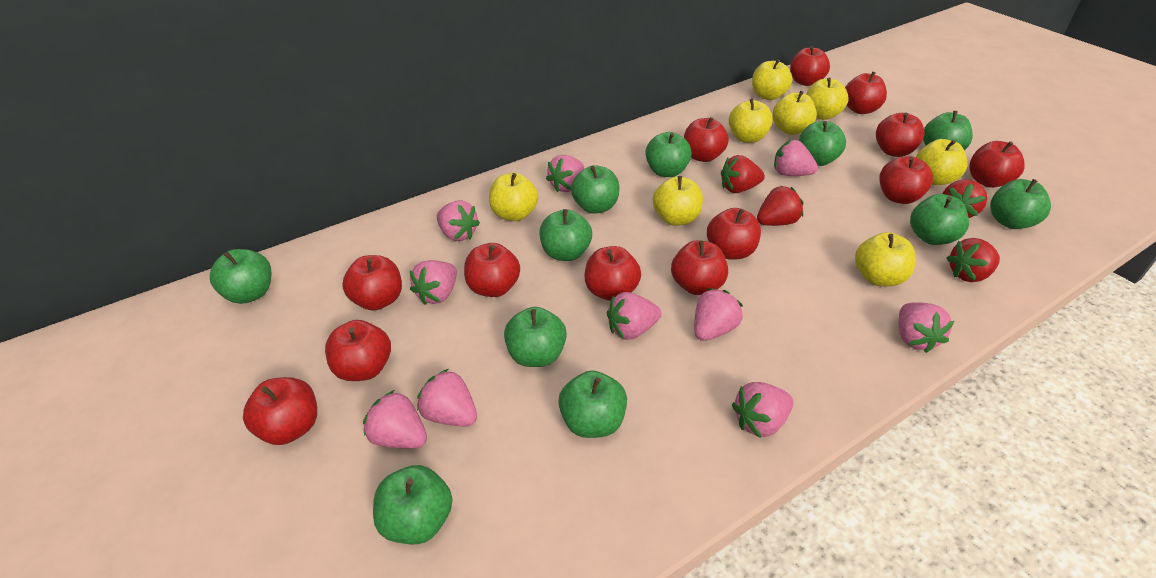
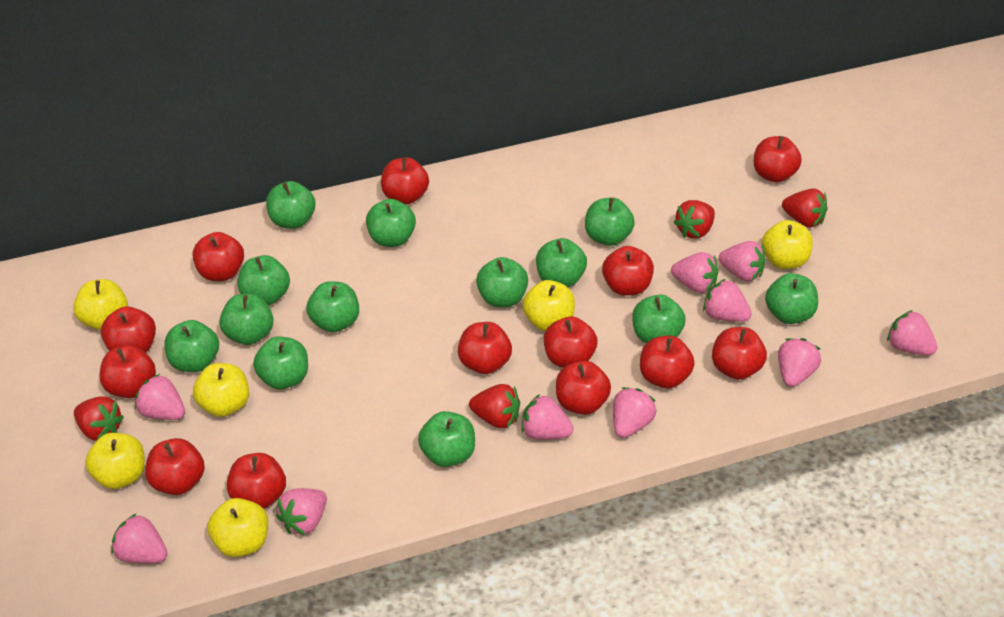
green apple: [210,249,272,304] [373,465,453,544] [504,307,567,367] [539,209,592,261] [558,370,627,438] [571,165,619,214] [645,132,692,177] [799,121,846,166] [910,194,969,245] [923,111,973,150] [990,179,1051,229] = 11 -> [164,320,219,372] [219,294,274,345] [238,255,290,305] [253,336,308,389] [266,181,315,229] [306,281,359,332] [366,199,416,247] [418,411,475,467] [476,257,528,307] [536,238,587,287] [585,198,635,246] [632,295,686,343] [765,273,818,324] = 13
yellow apple: [489,173,538,221] [653,176,703,226] [729,99,773,143] [752,59,792,100] [772,91,817,135] [806,77,849,120] [855,232,916,287] [916,139,967,185] = 8 -> [73,279,128,330] [85,433,145,489] [193,363,249,417] [207,498,268,557] [522,280,575,331] [762,220,813,269] = 6

